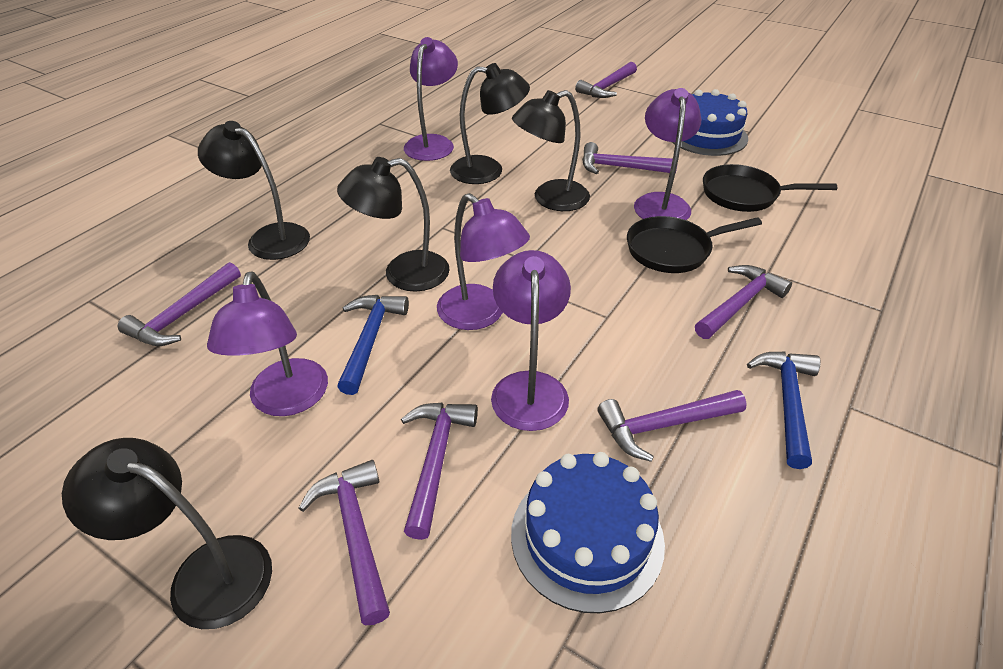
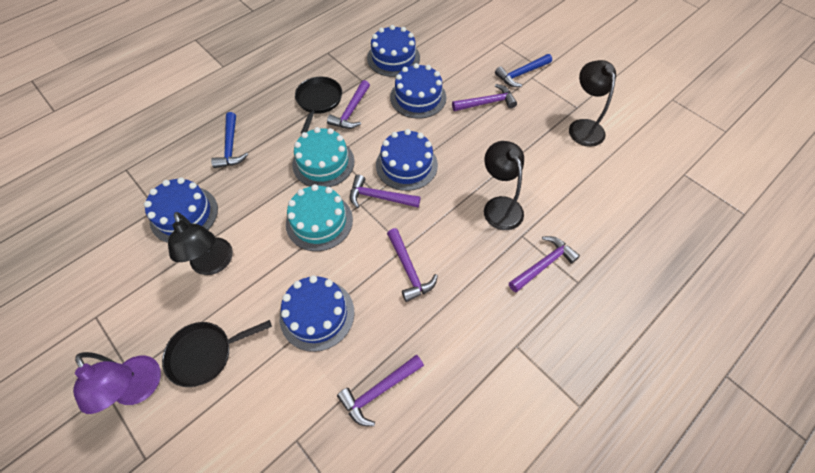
black lamp: [62,438,272,629] [198,121,310,260] [337,157,450,292] [450,63,530,184] [512,90,590,211] = 5 -> [168,212,233,275] [484,141,524,230] [569,60,616,147] = 3
blue cake: [511,452,665,613] [672,89,748,156] = 2 -> [144,177,218,243] [280,275,354,352] [367,25,420,77] [376,129,438,191] [390,63,446,119] = 5
purple hammer: [118,262,241,346] [299,460,390,625] [401,403,478,540] [575,62,637,98] [582,142,678,174] [597,390,747,462] [695,265,792,339] = 7 -> [327,80,370,129] [337,355,424,426] [350,175,421,208] [387,228,438,302] [452,84,517,111] [509,236,580,292] = 6
purple lamp: [207,271,328,416] [404,37,458,161] [437,193,530,330] [491,250,571,431] [634,88,701,220] = 5 -> [73,352,161,414] = 1
turquoise cake: none = 0 -> [286,184,353,251] [292,127,354,187] = 2

